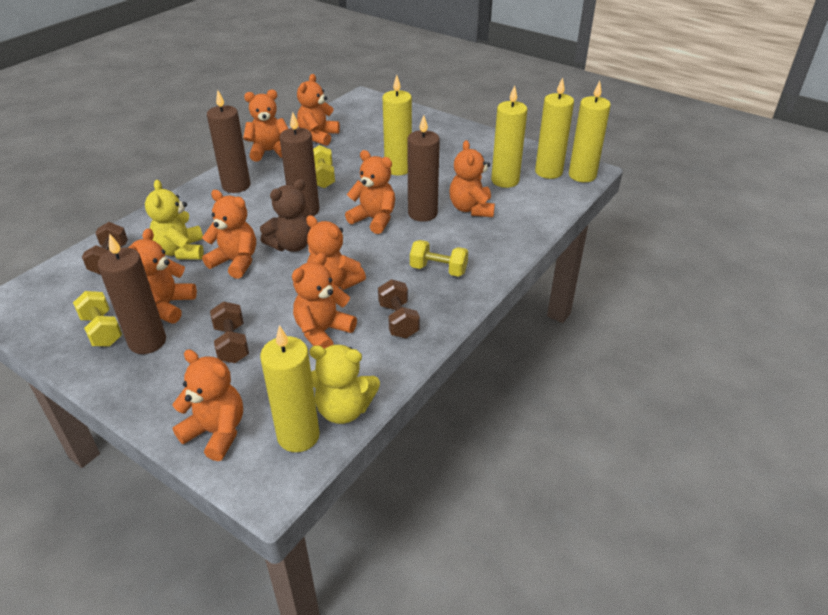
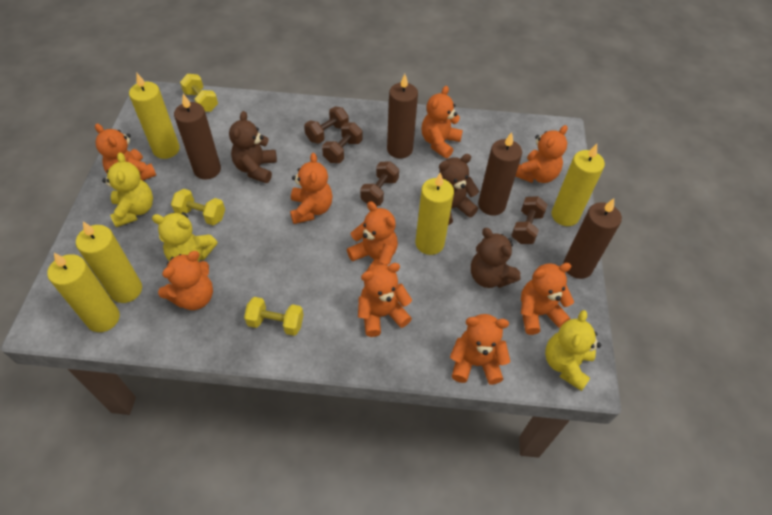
brown dumbbell: [82,222,128,275] [210,301,249,363] [378,279,420,338] = 3 -> [304,106,349,144] [322,122,362,163] [360,161,399,206] [511,196,548,244] = 4
brown teddy bear: [260,179,311,252] = 1 -> [229,111,277,183] [439,154,479,225] [471,228,521,288] = 3
yellow teddy bear: [145,180,204,260] [309,345,380,424] = 2 -> [102,152,153,227] [152,212,218,262] [545,310,601,391] = 3

